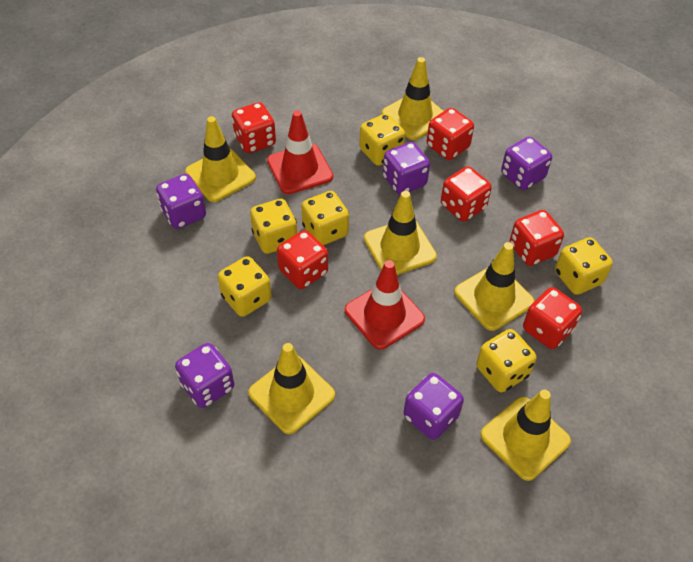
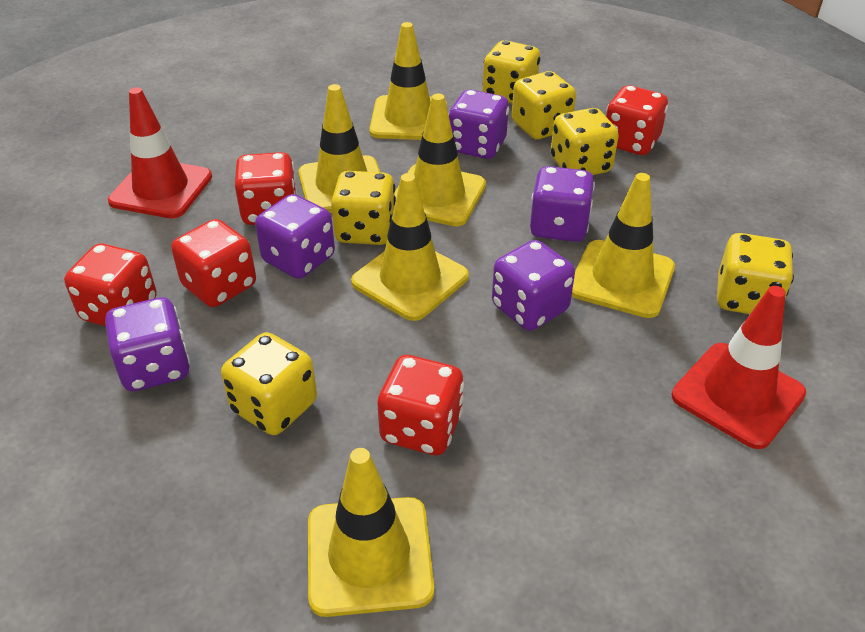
red dice: [232,102,276,153] [277,230,328,289] [427,108,474,160] [441,166,492,222] [510,210,564,266] [523,287,582,349] = 6 -> [64,244,157,327] [171,219,256,307] [235,152,297,225] [377,355,464,455] [606,85,668,155] = 5

